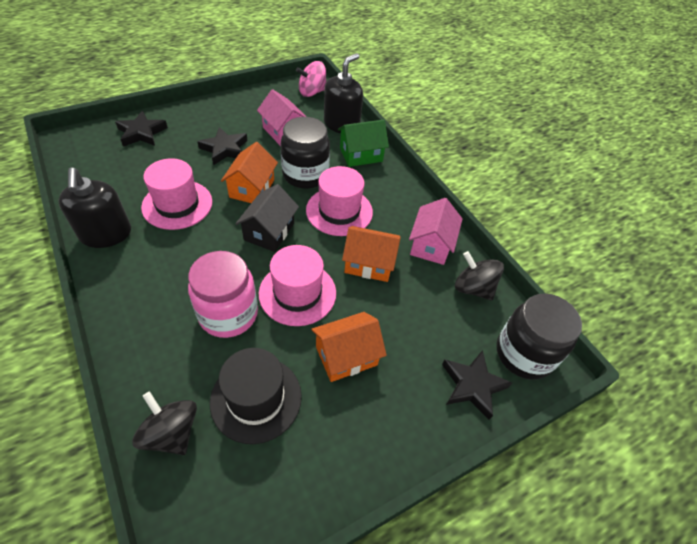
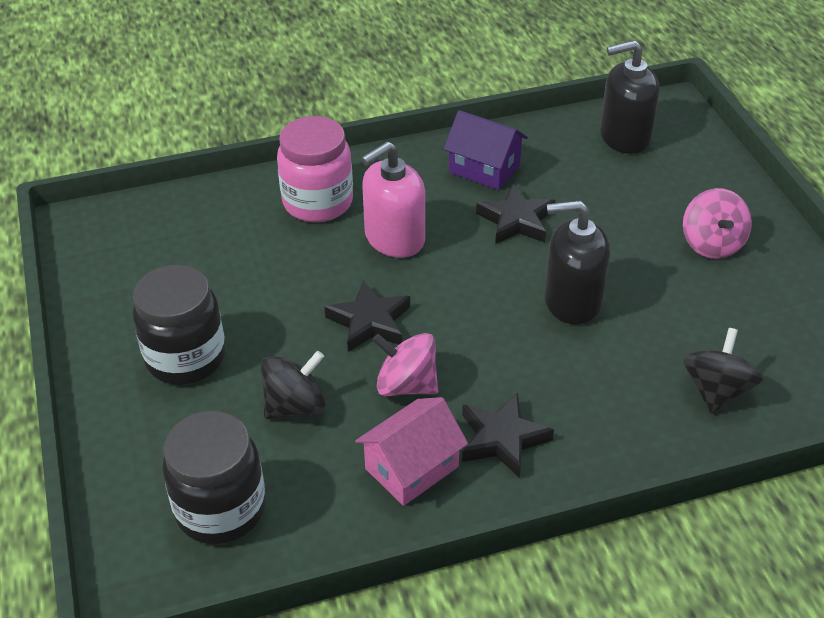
black hat: [210,348,302,444] = 1 -> none = 0
black house: [235,184,299,252] = 1 -> none = 0
green house: [338,120,389,167] = 1 -> none = 0
orange house: [221,142,278,203] [311,312,387,382] [342,226,400,282] = 3 -> none = 0
pink hat: [141,158,212,230] [259,245,336,326] [306,166,373,236] = 3 -> none = 0
pink house: [257,89,306,146] [409,198,463,265] = 2 -> [355,397,468,506] = 1
pink soap dispenser: none = 0 -> [361,142,425,258] = 1
pink spinning top: [296,61,326,97] = 1 -> [372,333,438,396] [683,188,752,259] = 2
purple house: none = 0 -> [443,110,528,190] = 1

